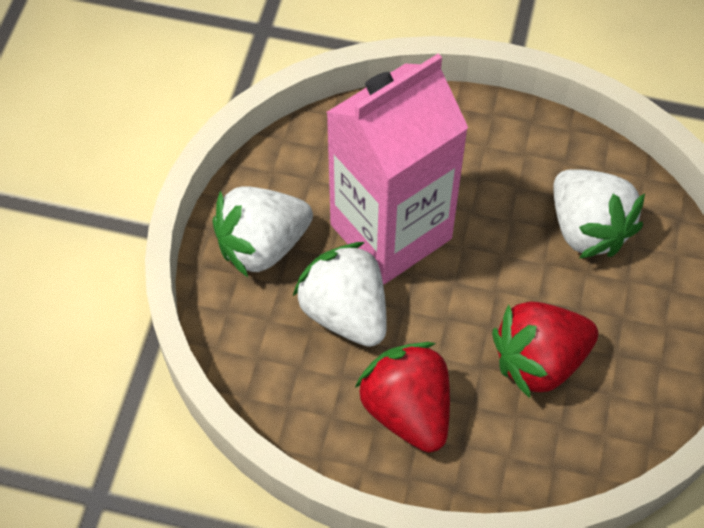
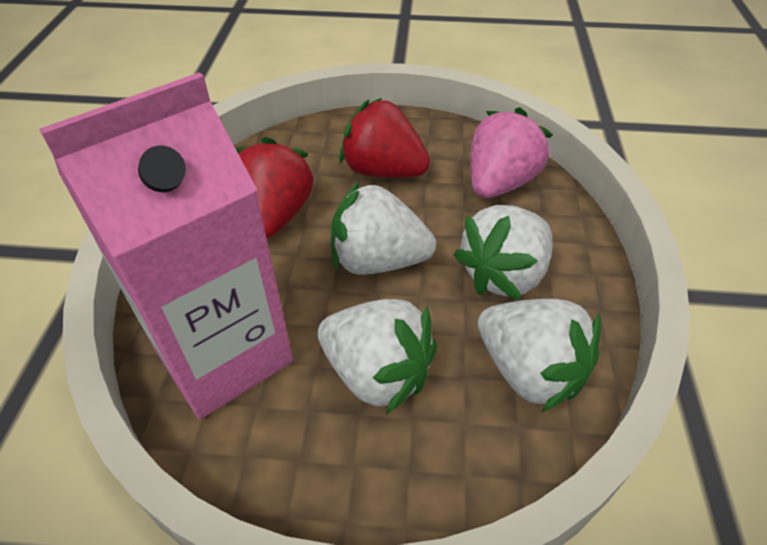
pink strawberry: none = 0 -> [470,107,553,198] = 1
white strawberry: [212,186,313,277] [293,242,387,347] [554,169,645,258] = 3 -> [318,299,437,415] [331,181,436,275] [453,205,553,300] [478,299,601,412] = 4

